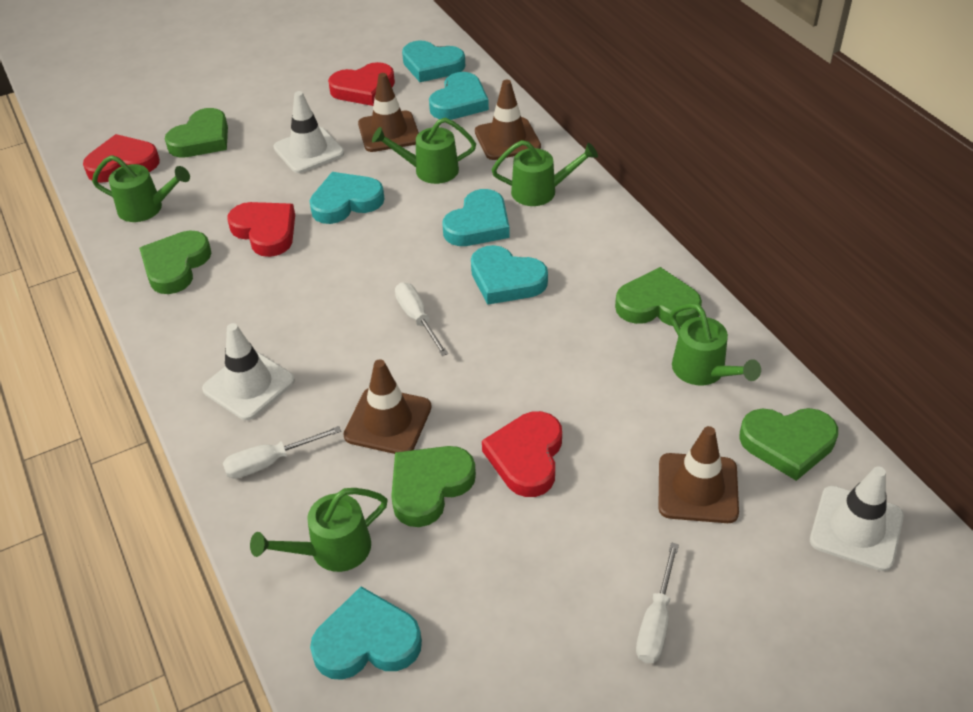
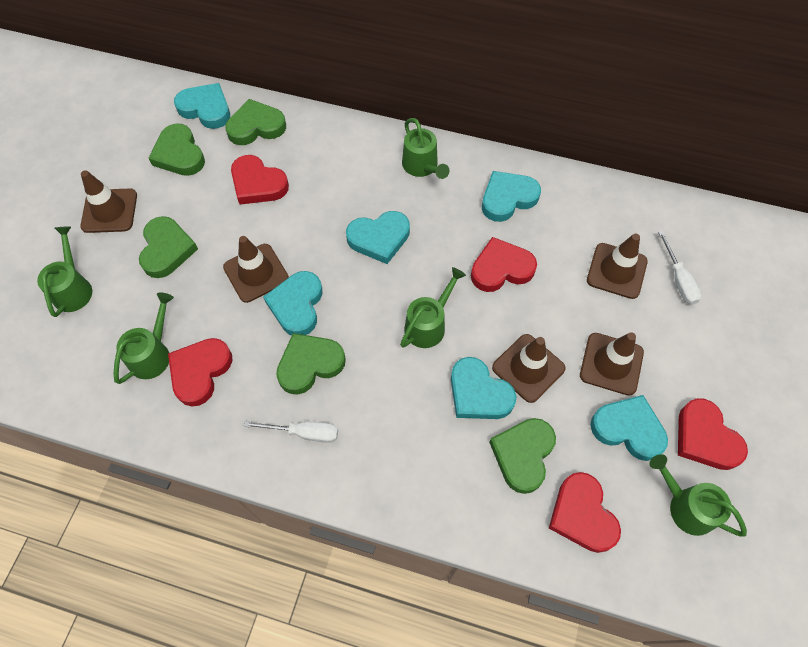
brown traffic cone: [343,359,432,454] [358,73,419,152] [475,80,541,160] [658,426,739,523] = 4 -> [80,170,137,233] [223,236,289,303] [492,334,566,403] [580,332,644,396] [587,234,648,299] = 5
red heart: [83,134,160,183] [228,202,295,257] [328,62,395,106] [482,411,562,497] = 4 -> [168,338,232,407] [231,155,289,205] [471,237,537,292] [549,472,621,553] [678,398,748,470] = 5
white screwdriver: [223,426,341,479] [395,282,448,356] [636,542,679,663] = 3 -> [244,421,338,443] [658,231,701,304] = 2
white traffic cone: [202,323,295,420] [273,91,344,173] [810,466,904,571] = 3 -> none = 0

